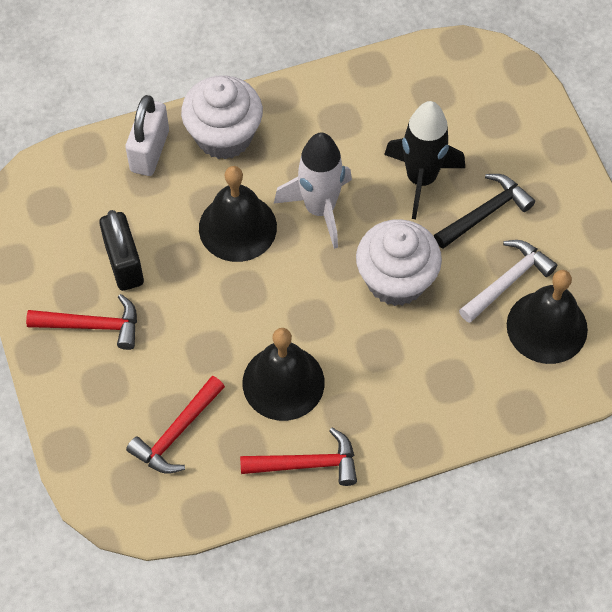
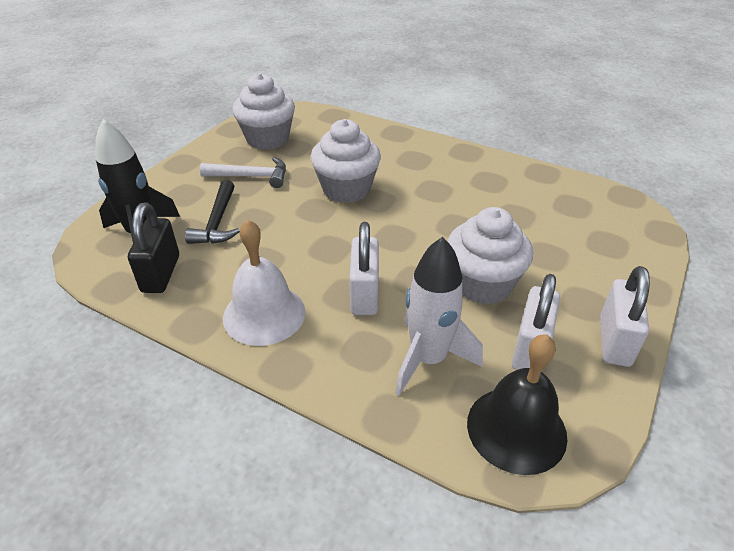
black bell: [199,166,277,262] [243,328,325,421] [507,270,588,364] = 3 -> [467,334,567,475] = 1
red hammer: [26,294,137,350] [126,376,225,474] [240,428,357,486] = 3 -> none = 0
white bell: none = 0 -> [223,219,306,346] = 1
white cupcake: [181,75,263,159] [356,219,442,306] = 2 -> [232,73,295,150] [311,119,381,203] [447,207,533,305] = 3
white padlock: [126,95,169,176] = 1 -> [349,222,379,315] [512,274,560,371] [600,266,650,367] = 3

